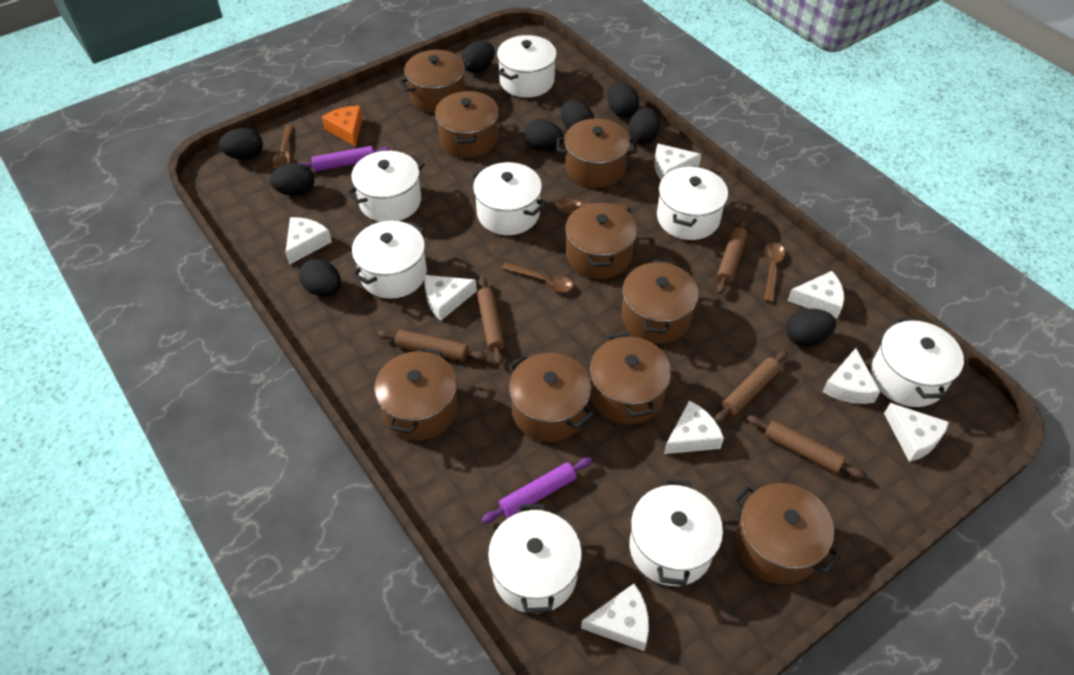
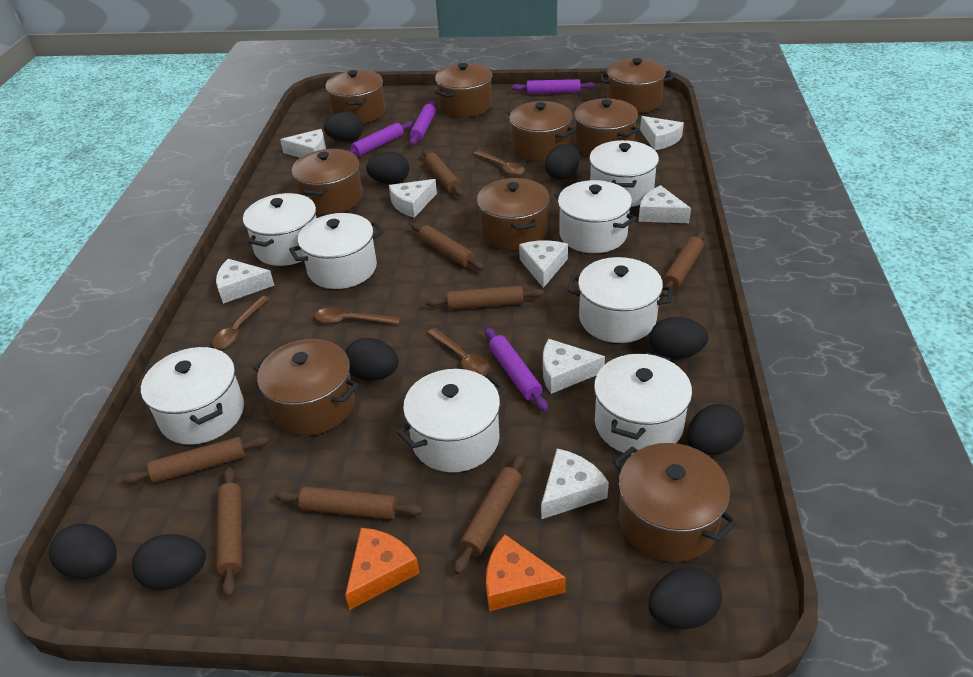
brown rolling pin: [377,330,487,361] [477,276,505,365] [714,350,788,424] [717,218,747,294] [747,415,865,479] = 5 -> [122,436,269,484] [216,467,242,597] [275,487,423,519] [411,223,485,271] [423,150,463,197] [426,286,544,310] [454,453,525,574] [661,231,705,297] = 8
orange cheese: [322,106,363,146] = 1 -> [345,528,420,610] [486,534,566,611] = 2
purple rolling pin: [298,146,391,171] [481,457,592,523] = 2 -> [347,121,413,156] [409,101,436,145] [485,327,548,411] [512,79,596,94] = 4

